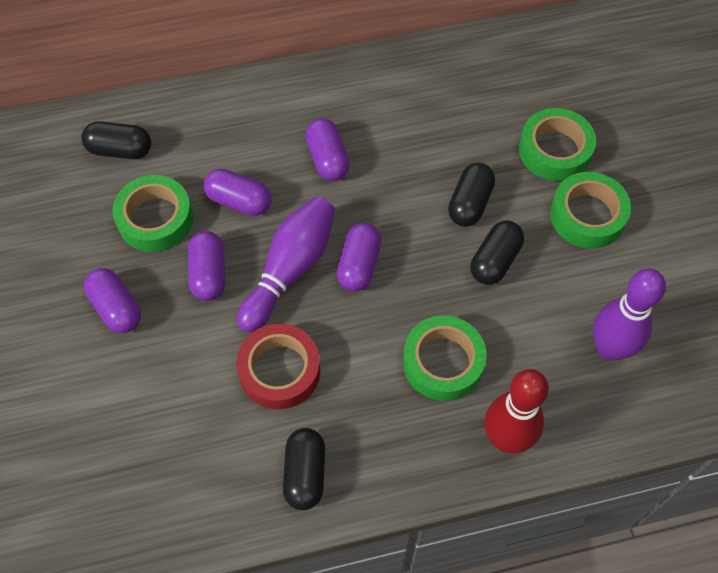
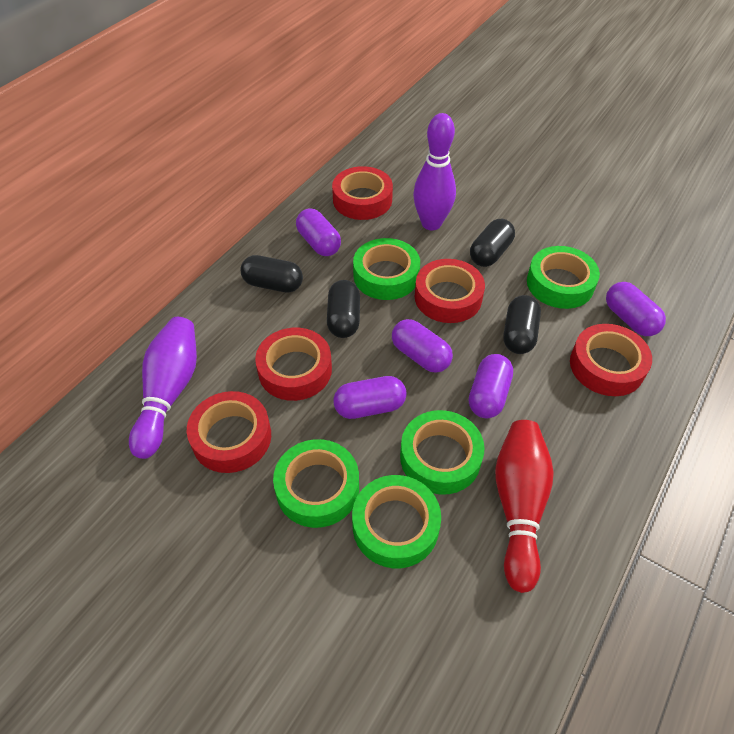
green tape: [113,175,193,252] [403,316,487,401] [519,108,596,181] [550,172,631,249] = 4 -> [273,439,359,528] [352,475,441,568] [353,238,420,300] [400,410,485,495] [527,246,600,309] = 5
red tape: [236,324,320,410] = 1 -> [187,391,271,473] [255,328,332,401] [332,166,393,220] [415,259,485,323] [570,324,652,396] = 5

